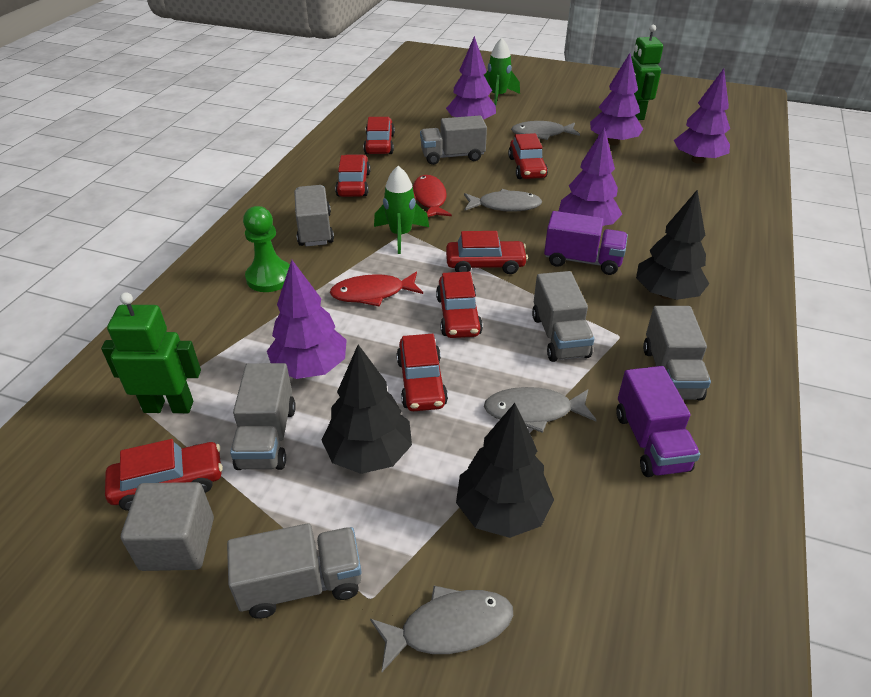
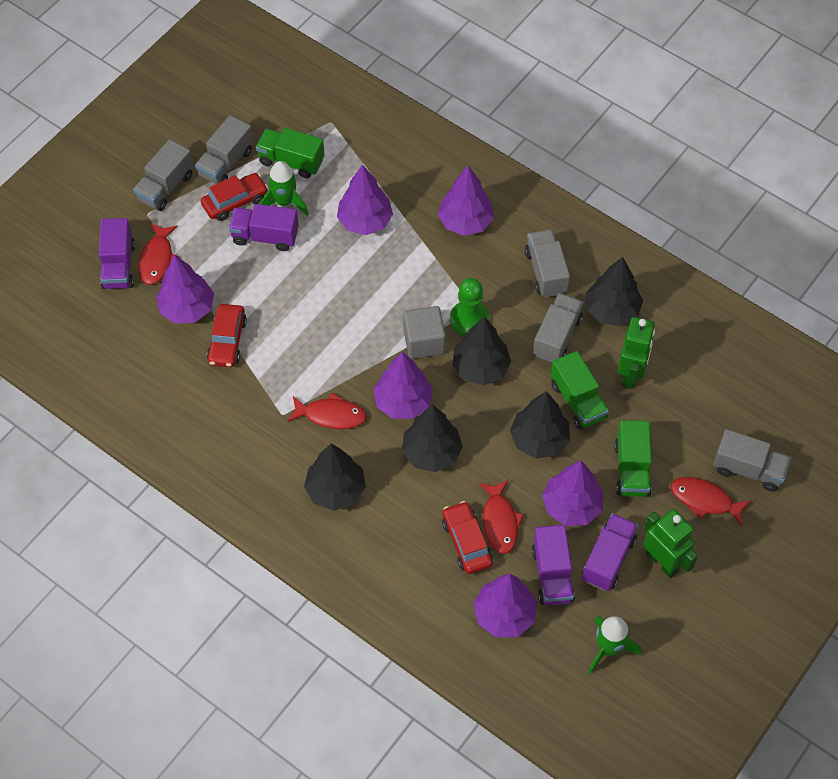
black tree: [321,345,412,474] [456,403,554,538] [636,190,709,300] = 3 -> [304,444,366,511] [402,404,463,472] [452,317,511,385] [510,391,570,459] [586,257,643,326] = 5
green truck: none = 0 -> [256,128,324,178] [551,351,609,429] [614,420,652,497] = 3
grey fish: [370,586,513,672] [464,189,542,212] [484,387,596,433] [511,121,580,140] = 4 -> none = 0
grey truck: [227,523,362,619] [230,363,296,470] [294,185,334,246] [420,116,487,165] [532,271,594,362] [643,306,711,401] = 6 -> [133,139,193,211] [195,115,253,184] [525,229,570,297] [533,293,583,363] [713,429,791,492] = 5
purple tree: [267,260,347,379] [446,36,496,119] [559,127,622,226] [590,53,643,146] [674,68,730,164] = 5 -> [156,255,214,324] [337,164,393,235] [373,352,433,419] [438,165,494,236] [473,574,537,638] [542,461,604,526] = 6
purple truck: [544,211,628,275] [616,366,700,477] = 2 -> [99,218,135,289] [229,204,299,251] [532,525,575,606] [582,513,638,591] = 4
red car: [105,439,223,511] [335,154,371,197] [363,117,395,154] [397,334,448,411] [436,272,483,338] [446,231,528,274] [508,133,548,179] = 7 -> [201,173,268,221] [207,304,247,367] [442,501,493,574] = 3
red fish: [330,272,423,307] [413,175,452,217] = 2 -> [138,223,178,285] [287,392,367,429] [479,480,524,554] [671,477,751,526] = 4

